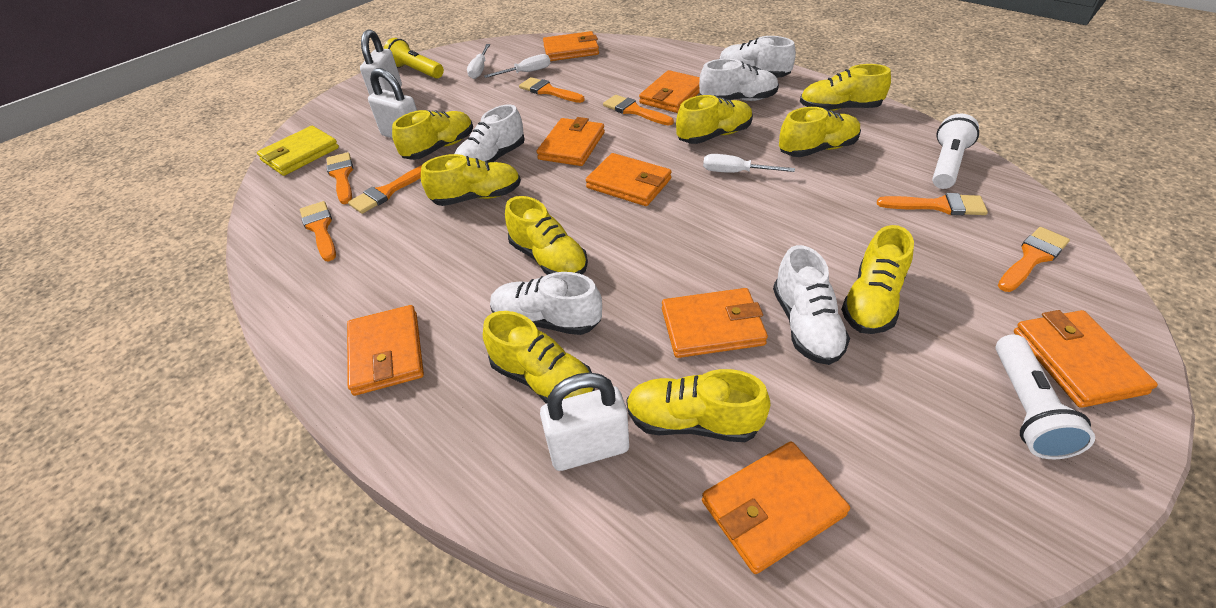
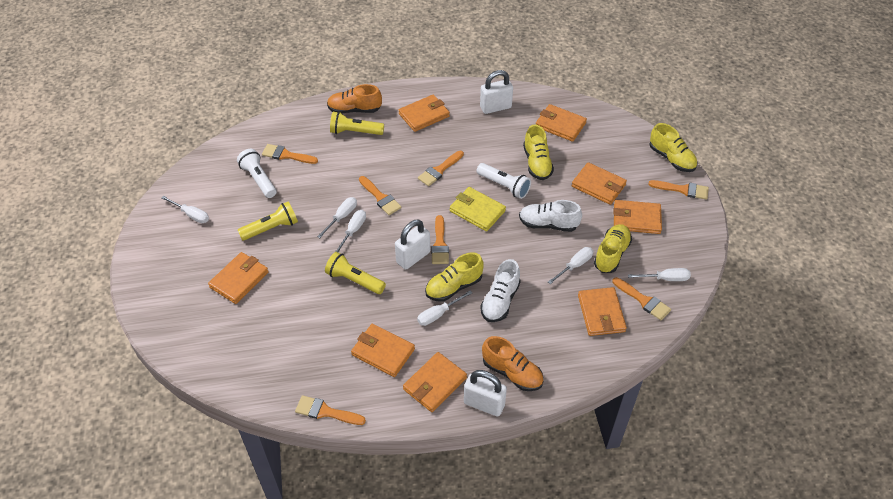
orange shoe: none = 0 -> [327,84,382,113] [482,336,544,391] = 2
white screwdriver: [467,44,490,79] [484,54,551,78] [703,154,795,173] = 3 -> [161,196,209,223] [317,197,357,238] [335,210,366,253] [417,291,472,326] [548,247,593,284] [628,268,691,281] = 6
white shoe: [455,104,525,163] [490,272,602,335] [699,59,779,101] [720,36,796,78] [773,245,850,365] = 5 -> [480,259,521,322] [519,200,582,232] = 2
yellow flashlight: [384,38,444,79] = 1 -> [238,201,298,241] [325,252,386,294] [330,112,384,135] = 3
yellow shoe: [392,110,473,160] [421,154,521,206] [483,311,595,404] [505,196,588,275] [626,369,771,442] [676,95,753,144] [779,107,861,157] [800,64,891,111] [841,225,914,334] = 9 -> [425,252,484,302] [523,124,554,180] [594,224,632,273] [649,123,697,172] = 4

